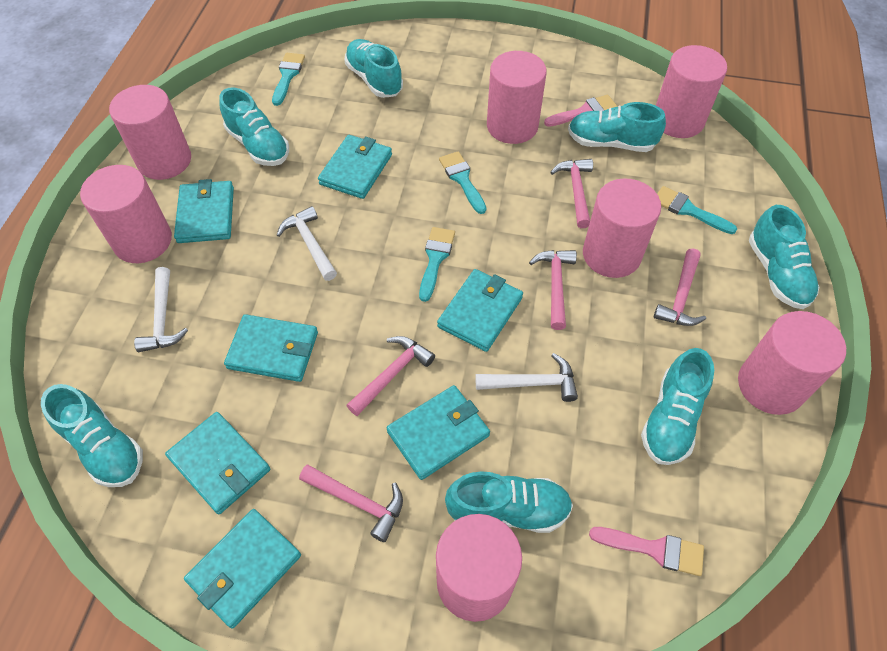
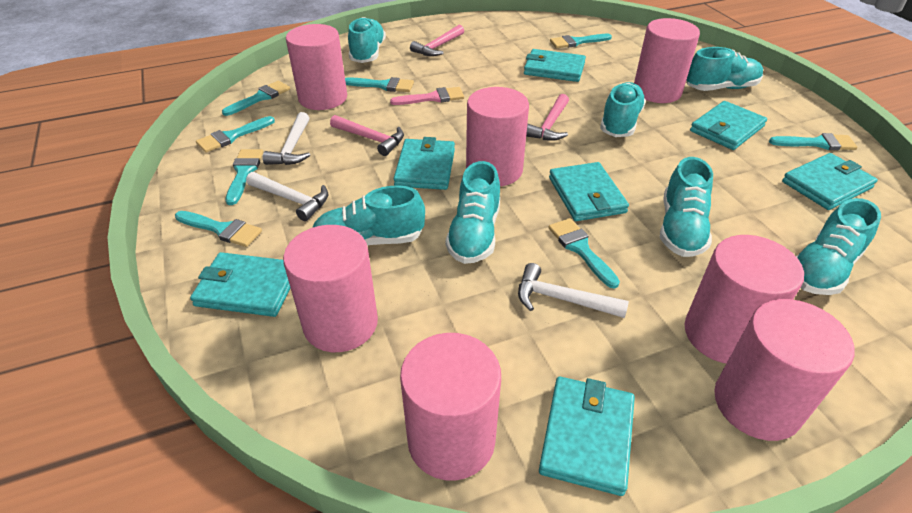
pink brush: [544,95,618,127] [589,527,704,576] = 2 -> [390,87,464,105] = 1
pink hammer: [299,465,403,542] [346,336,435,416] [529,250,577,330] [550,159,593,228] [653,248,706,326] = 5 -> [330,115,404,156] [410,25,464,56] [526,94,569,141] = 3
turquoise brush: [272,53,305,106] [419,227,455,302] [439,151,486,214] [657,186,737,234] = 4 -> [175,211,262,247] [196,116,275,153] [222,81,290,116] [226,149,263,205] [345,77,414,92] [548,218,620,289] [550,34,612,48] [769,133,857,150] = 8

